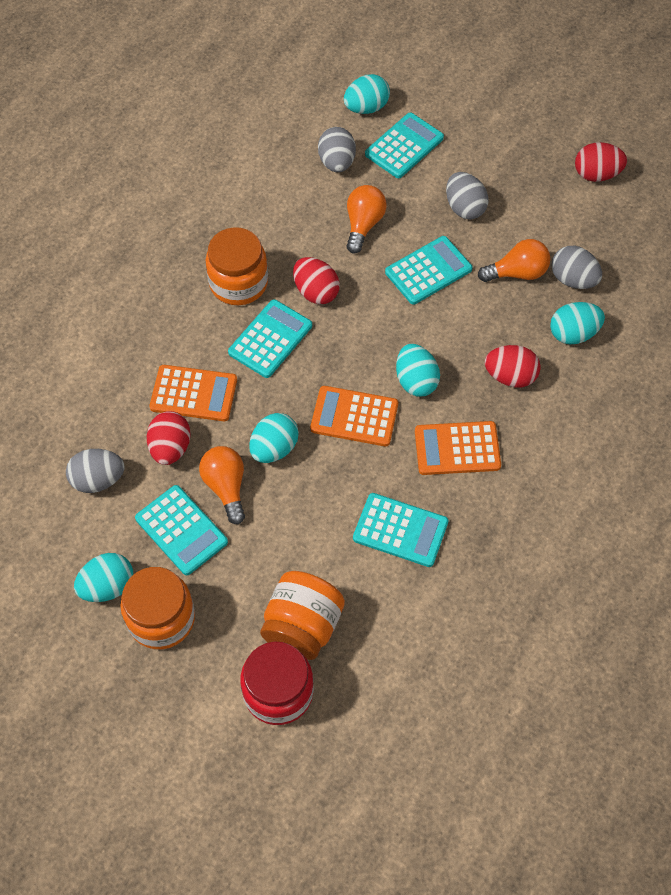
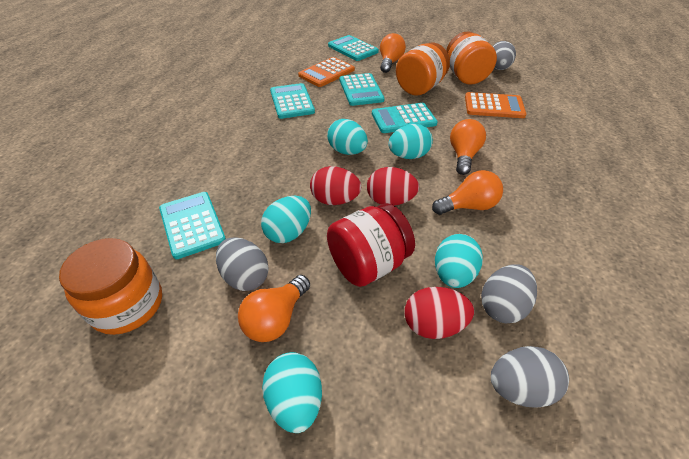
orange calculator: [149,365,237,421] [310,386,398,447] [415,421,501,475] = 3 -> [298,57,355,87] [465,92,526,118] = 2
orange light bulb: [199,446,245,524] [346,185,387,254] [478,239,550,282] = 3 -> [238,275,310,342] [380,33,406,73] [432,170,503,215] [450,119,486,175] = 4
red egg: [147,411,191,465] [293,257,340,304] [485,345,541,388] [575,142,627,182] = 4 -> [310,166,361,205] [367,167,419,206] [405,287,474,339] = 3

